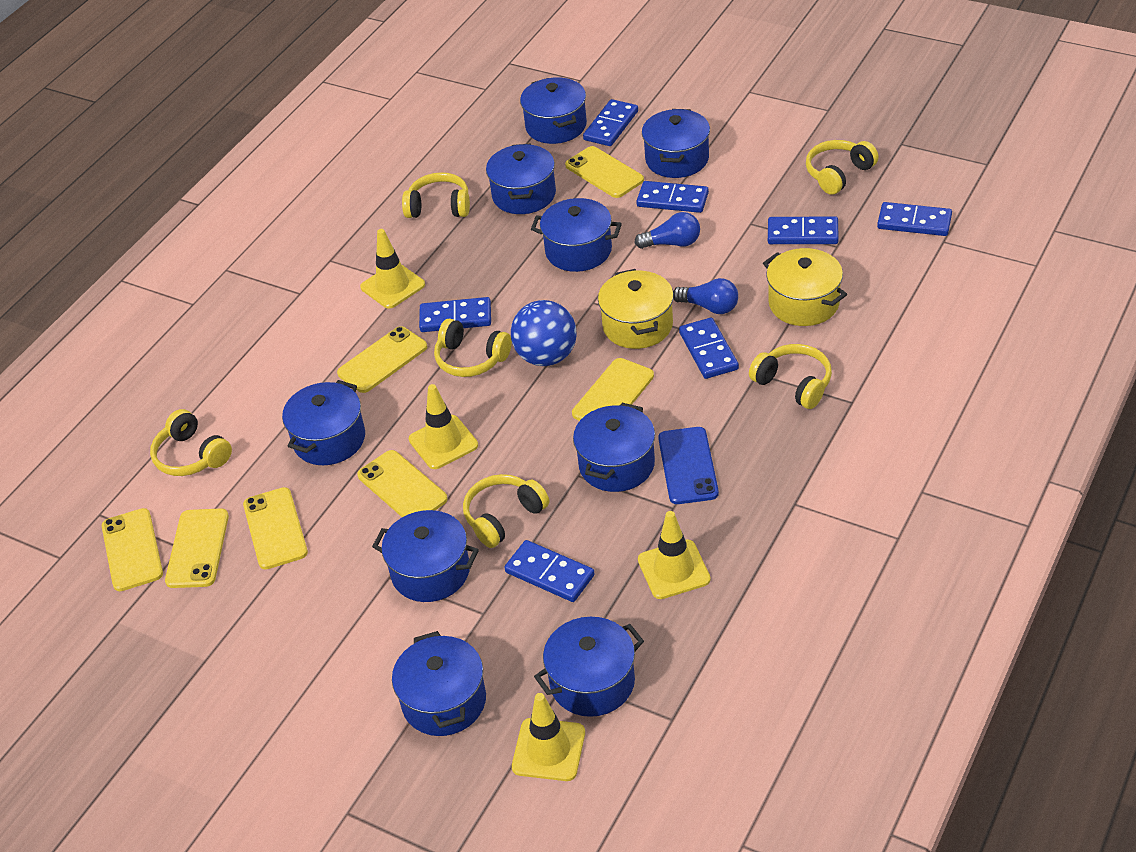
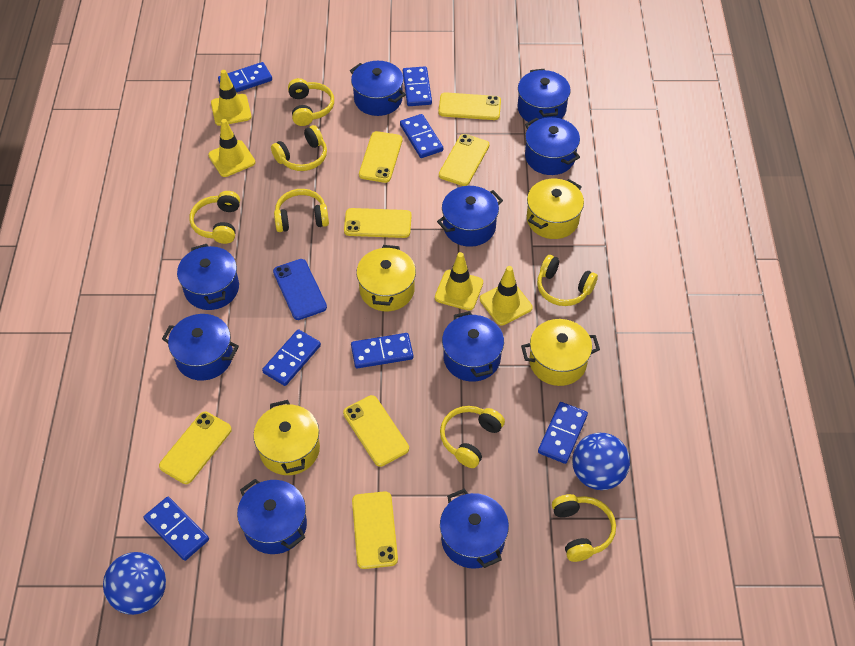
blue ball: [511,300,577,366] = 1 -> [103,552,166,615] [572,433,630,490] = 2
blue light bulb: [634,212,700,249] [673,278,738,314] = 2 -> none = 0
yellow headphones: [150,409,232,476] [402,172,470,218] [434,319,512,377] [463,474,549,548] [749,344,832,409] [806,140,879,195] = 6 -> [189,191,240,244] [271,125,327,171] [274,189,329,232] [288,78,334,126] [440,406,505,468] [537,255,598,306] [552,494,616,562] = 7
yellow pot: [598,269,674,349] [763,248,847,326] = 2 -> [253,400,320,475] [356,245,416,311] [521,319,600,386] [527,179,584,239] = 4

